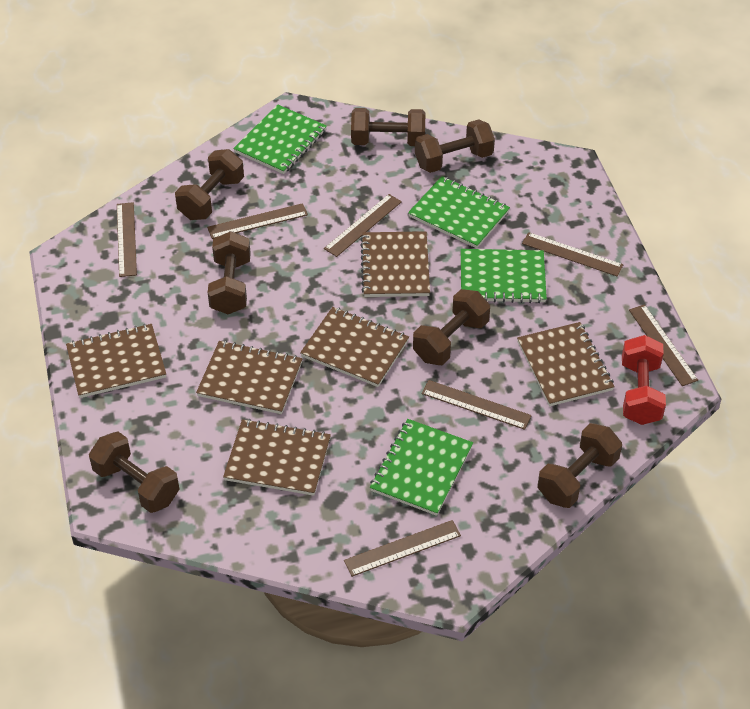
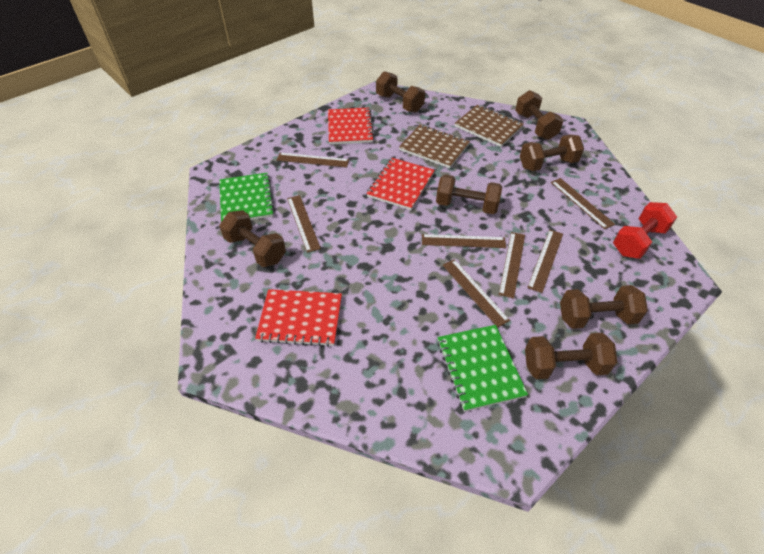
brown notebook: [66,324,166,398] [196,340,302,414] [223,419,331,496] [300,307,409,387] [360,231,430,297] [517,322,615,406] = 6 -> [399,124,470,168] [454,105,524,147] = 2
green notebook: [233,104,327,174] [370,419,473,516] [408,176,510,249] [461,249,547,303] = 4 -> [219,173,275,222] [437,325,528,412] = 2
red notebook: none = 0 -> [255,289,342,347] [328,108,374,145] [366,158,435,210] = 3

